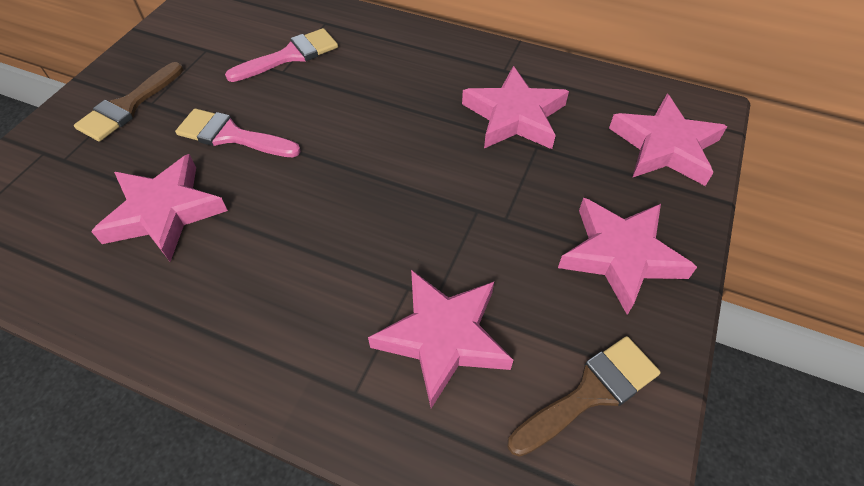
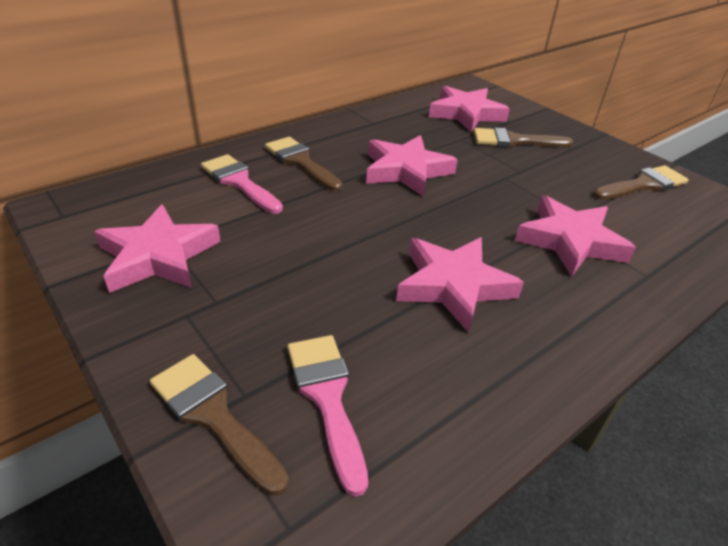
brown brush: [74,62,183,142] [508,336,661,457] = 2 -> [150,354,289,496] [265,137,343,191] [474,127,573,147] [593,165,689,200] = 4

